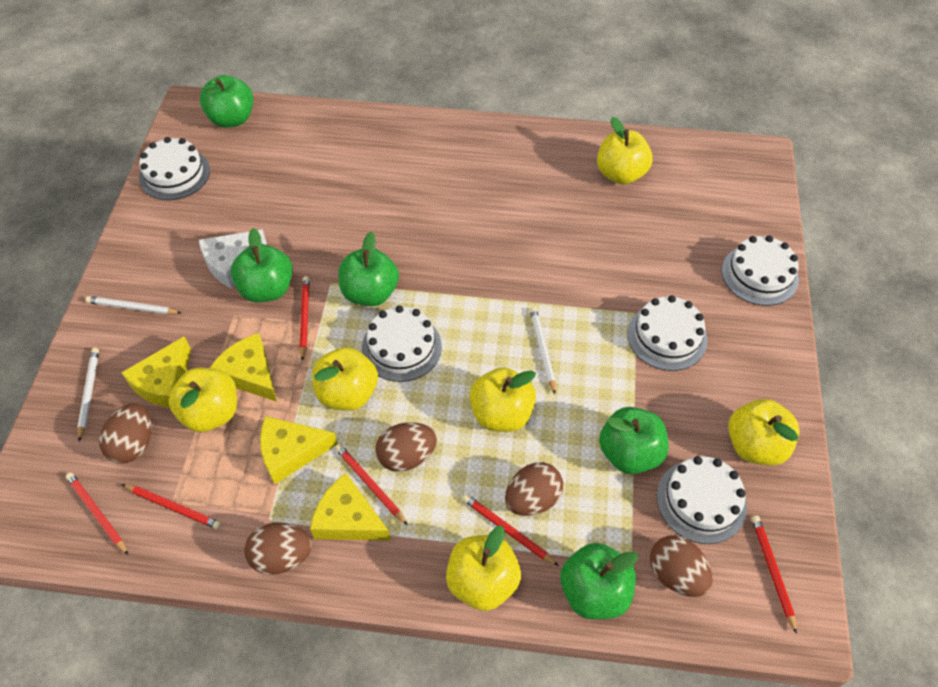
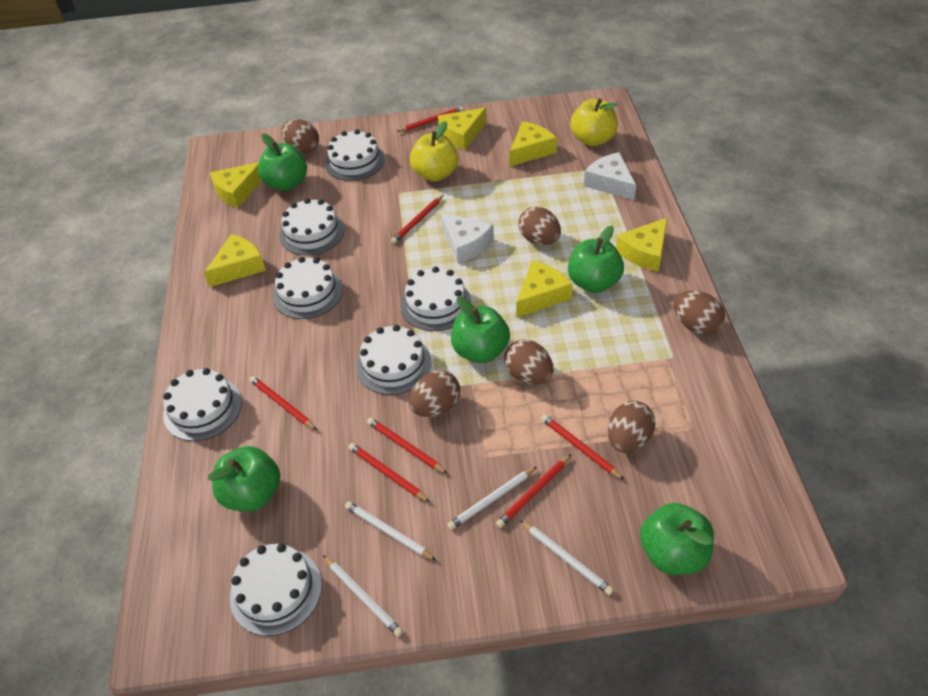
brown egg: [99,403,152,464] [244,523,312,575] [375,422,437,472] [505,462,563,516] [650,535,713,597] = 5 -> [282,119,319,154] [409,371,460,417] [504,339,554,384] [518,206,561,245] [608,401,656,453] [674,291,725,335] = 6
red pencil: [66,472,128,555] [122,484,222,530] [299,276,310,361] [335,444,408,525] [462,494,559,566] [751,515,797,634] = 6 -> [249,376,317,430] [348,443,430,502] [367,417,448,474] [391,195,444,244] [397,106,464,132] [496,454,571,528] [541,414,624,480] = 7
white cake: [139,137,210,200] [362,305,442,382] [627,295,708,371] [657,456,747,544] [722,235,799,306] = 5 -> [163,368,242,441] [230,543,322,636] [273,257,343,319] [279,198,344,255] [325,129,385,181] [356,325,431,395] [401,267,472,331] = 7
white cheese: [199,229,267,289] = 1 -> [441,212,494,263] [584,152,636,200] = 2
white pencil: [77,348,99,441] [85,296,182,314] [530,307,556,394] = 3 -> [323,555,403,637] [345,501,436,560] [447,467,537,530] [520,520,614,595] = 4
yellow apple: [168,368,237,432] [312,347,378,411] [446,525,521,611] [469,367,536,432] [597,117,653,184] [728,399,800,465] = 6 -> [410,121,458,181] [571,98,618,146] = 2
yellow cheese: [121,336,191,408] [210,333,277,402] [260,416,337,484] [310,473,391,541] = 4 -> [204,234,266,287] [210,162,262,208] [438,108,487,150] [509,121,557,166] [516,261,573,318] [616,217,668,272] = 6

